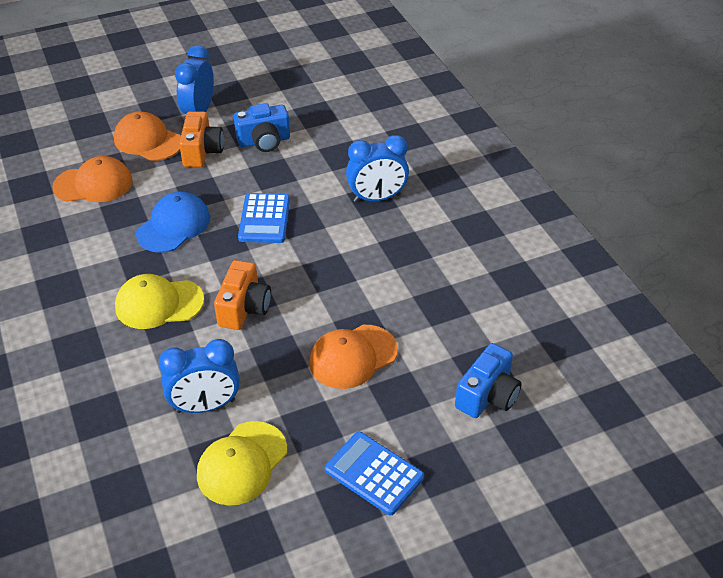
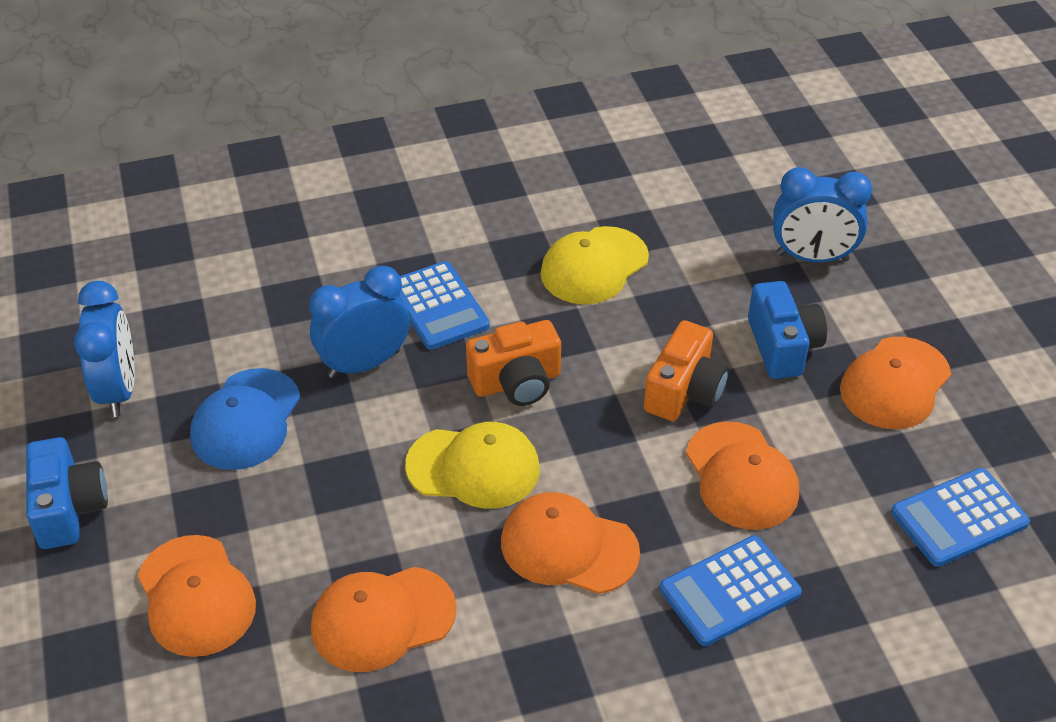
blue calculator: [238,193,290,243] [325,432,424,515] = 2 -> [399,261,490,350] [660,536,802,646] [891,468,1030,567] = 3
orange cap: [52,156,132,202] [114,112,181,161] [309,325,398,389] = 3 -> [138,535,256,657] [311,567,456,672] [501,492,640,594] [686,421,799,530] [840,337,951,429] = 5

